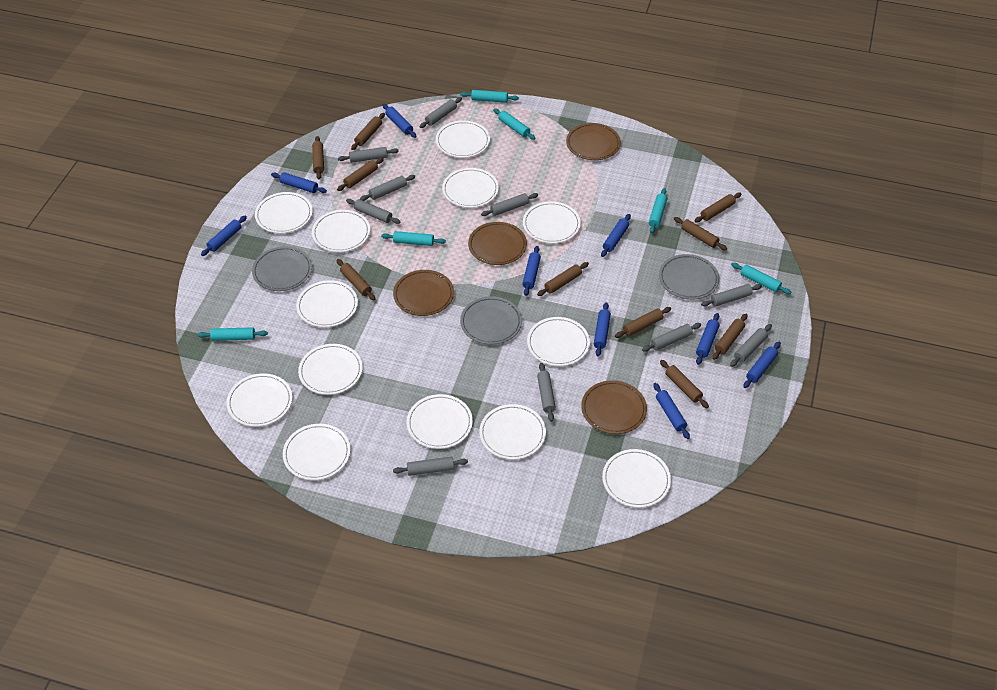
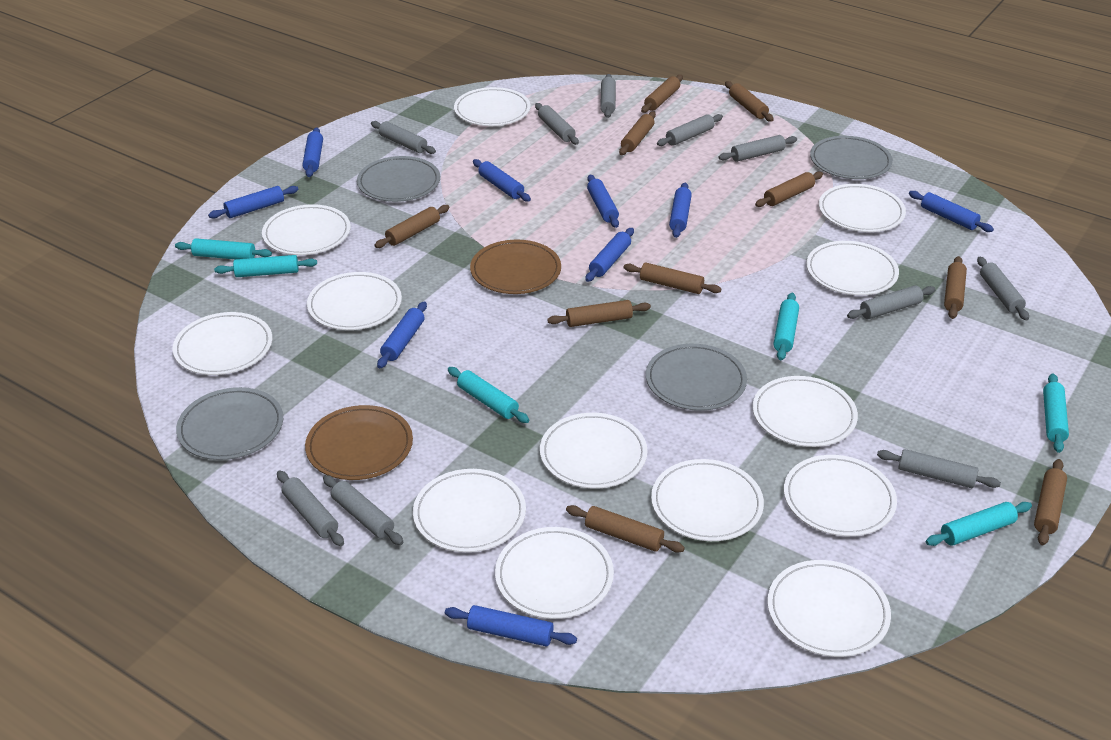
brown plate: [393,270,454,316] [468,222,527,265] [566,123,621,160] [581,380,647,434] = 4 -> [305,405,413,480] [470,240,561,294] = 2
grey plate: [252,246,312,291] [460,296,522,345] [659,254,719,299] = 3 -> [176,387,283,460] [357,156,440,202] [646,344,747,411] [810,136,893,179] = 4

